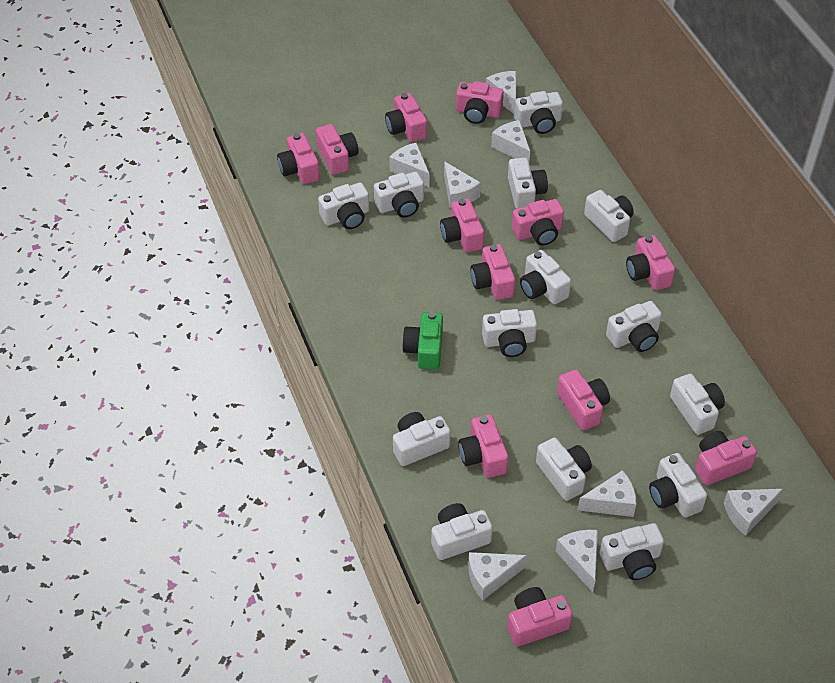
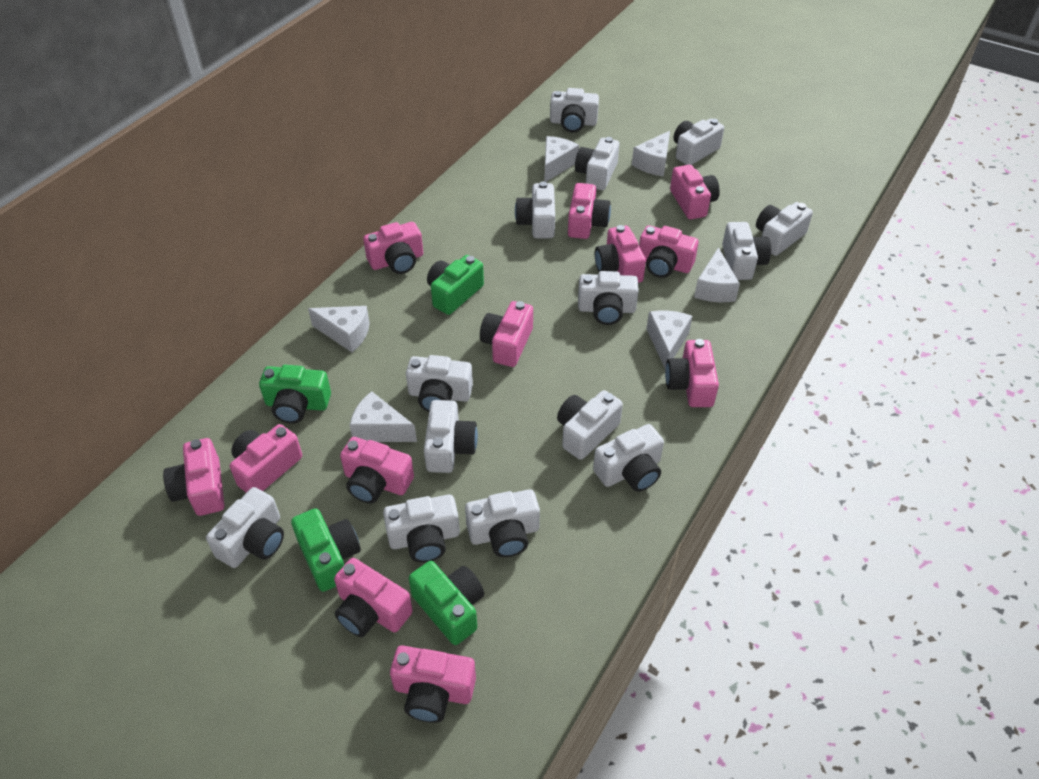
green camera: [402,312,443,370] = 1 -> [259,365,331,423] [291,508,361,592] [409,561,484,645] [427,255,484,315] = 4
white cheese: [389,142,429,187] [444,161,481,208] [468,552,527,600] [486,71,516,114] [491,120,530,161] [555,530,598,592] [578,470,636,517] [724,489,783,536] = 8 -> [308,306,370,352] [349,391,417,442] [544,136,579,182] [632,131,670,176] [646,311,692,370] [694,247,740,302] = 6

